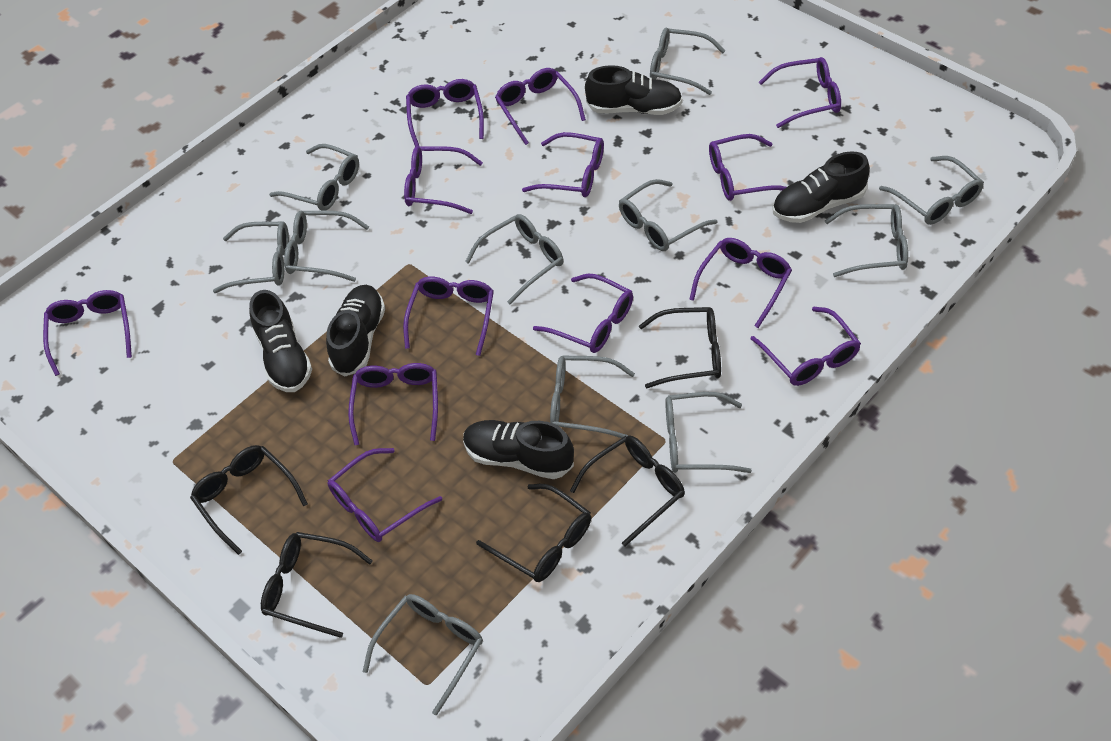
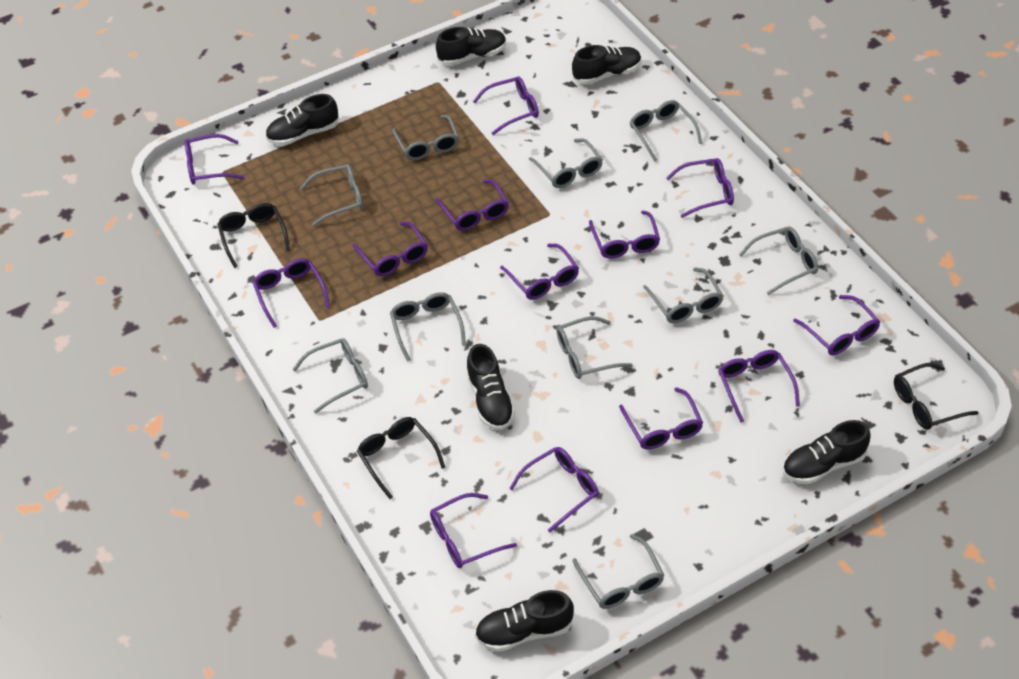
black glasses: [190,445,308,555] [261,532,373,638] [476,484,591,582] [570,435,685,546] [639,307,721,388] = 5 -> [217,203,290,268] [357,417,446,499] [894,363,979,430] = 3
black shoe: [249,290,312,392] [326,285,385,377] [463,420,574,479] [585,65,683,115] [772,151,870,223] = 5 -> [265,94,339,145] [436,27,506,66] [466,344,515,430] [475,590,574,652] [572,45,641,84] [782,420,871,484] = 6
grey glasses: [213,222,289,293] [269,144,359,211] [284,211,369,282] [363,594,483,715] [465,214,563,304] [550,355,635,438] [619,179,717,251] [650,28,725,95] [665,392,752,473] [825,204,908,277] [879,156,984,225] = 11 -> [292,338,368,414] [300,164,363,226] [390,292,466,362] [392,115,459,160] [529,138,603,188] [556,316,633,379] [572,534,664,609] [630,100,702,162] [643,267,724,323] [739,227,818,295] = 10

